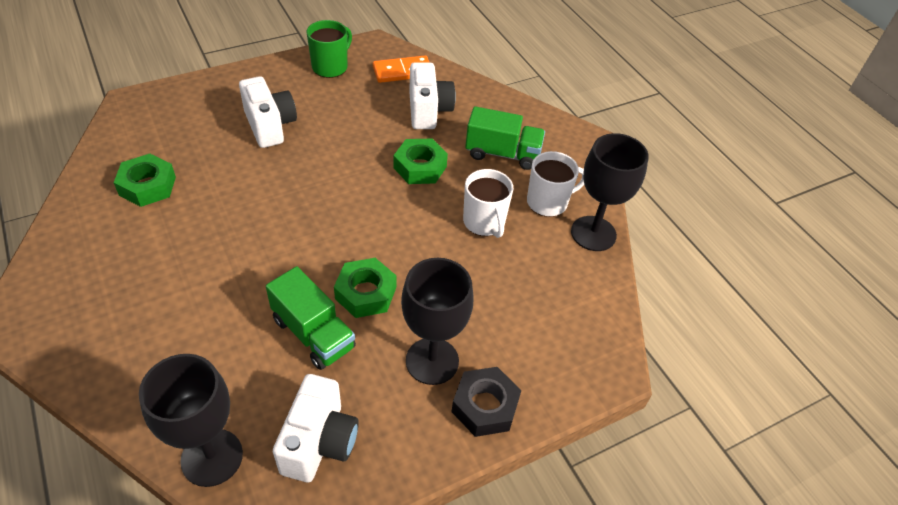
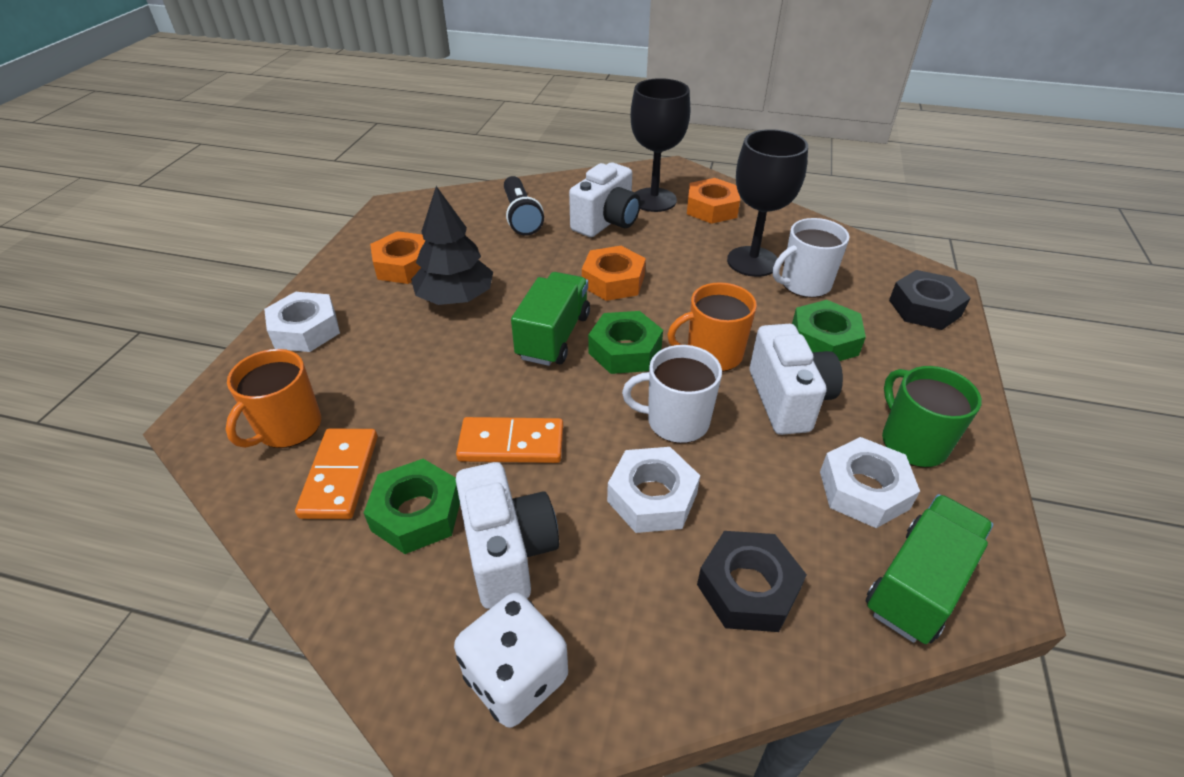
black flashlight: none = 0 -> [504,176,544,235] = 1
black goblet: [139,354,243,487] [401,258,474,385] [571,133,648,251] = 3 -> [631,78,690,212] [727,129,808,277] = 2
black nut: [451,367,521,437] = 1 -> [697,531,807,632] [889,270,970,330] = 2
black tree: none = 0 -> [411,186,493,305] = 1
orange domino: [373,56,429,83] = 1 -> [295,429,378,519] [456,417,563,463] = 2
orange mug: none = 0 -> [226,349,321,448] [667,282,757,372] = 2
orange nut: none = 0 -> [370,231,426,284] [582,246,646,301] [687,178,740,224] = 3
white dice: none = 0 -> [454,593,568,728] = 1
white nut: none = 0 -> [264,292,340,352] [607,447,700,533] [820,437,920,528] = 3

